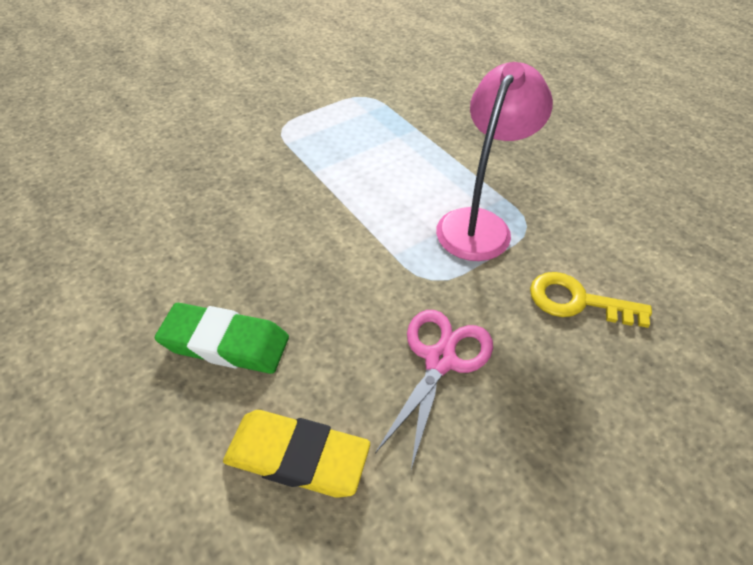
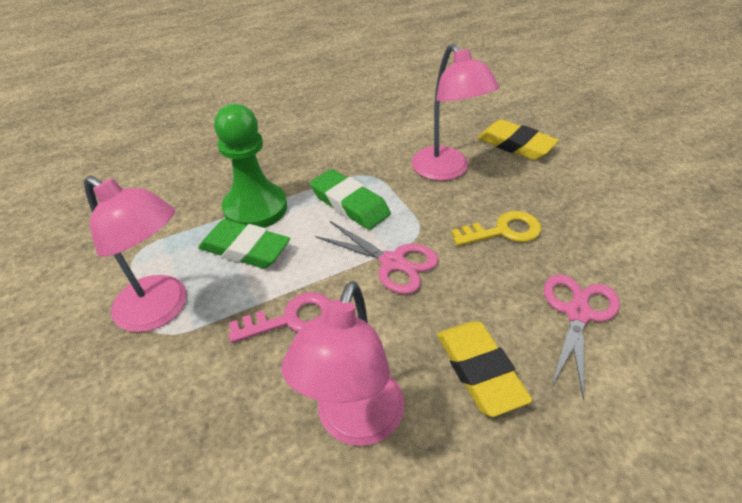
green eraser: [155,303,289,374] = 1 -> [198,219,290,269] [310,169,391,230] = 2
green pawn: none = 0 -> [214,104,287,228] = 1
pink key: none = 0 -> [229,292,331,343] = 1
pink lamp: [436,62,553,261] = 1 -> [84,175,187,332] [281,281,405,446] [412,44,499,181] = 3
pink scissors: [375,310,493,469] = 1 -> [315,221,439,294] [544,274,620,400] = 2
yellow eraser: [223,410,370,498] = 1 -> [437,321,532,417] [477,119,559,160] = 2

